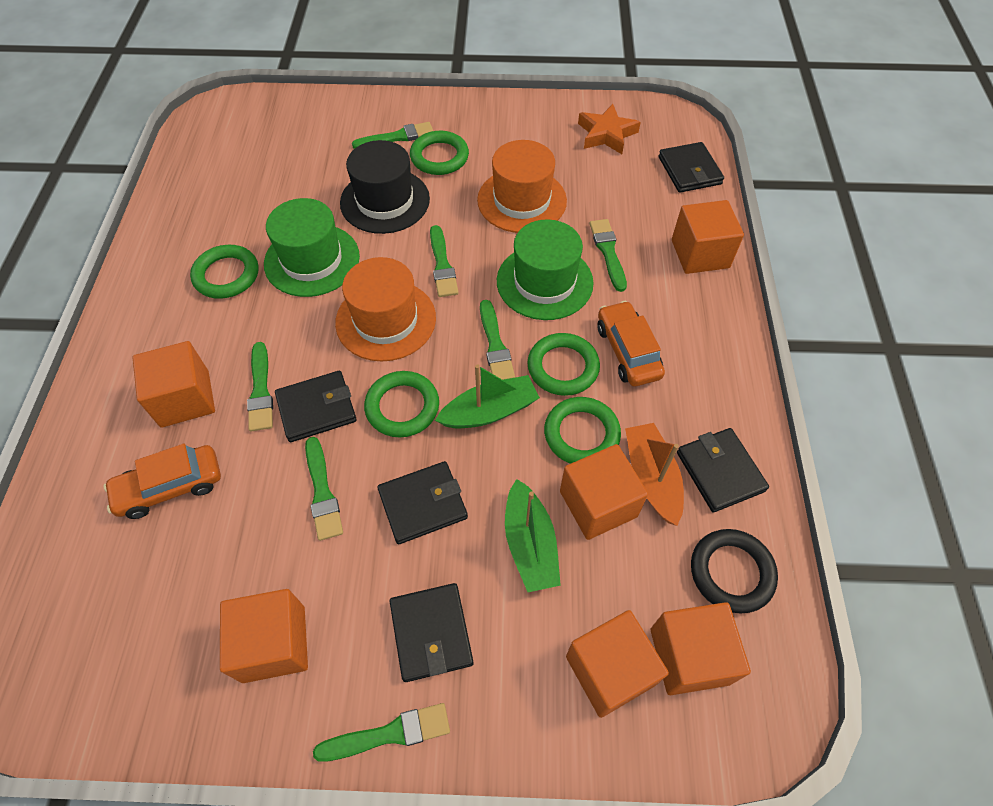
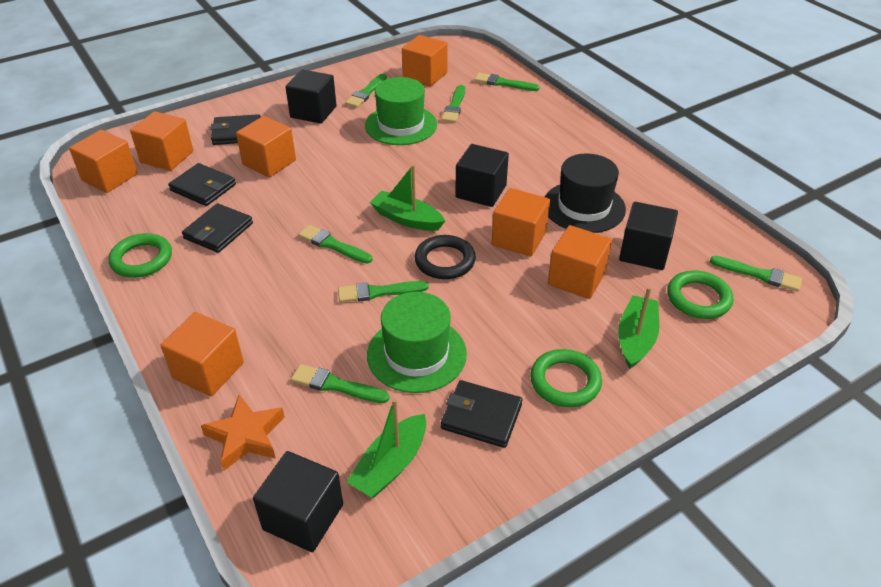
black cube: none = 0 -> [253,451,343,552] [285,69,336,124] [455,144,509,207] [619,202,678,270] = 4
black wallet: [275,371,357,442] [377,461,468,544] [390,583,474,682] [659,142,724,193] [677,428,769,512] = 5 -> [168,163,236,206] [182,203,253,253] [210,114,261,145] [441,380,522,448] = 4
green boat: [435,364,540,428] [505,479,561,592] = 2 -> [347,399,426,498] [370,165,445,231] [618,287,659,369] = 3
green ring: [190,245,259,299] [364,371,439,437] [410,131,469,175] [527,333,600,396] [544,397,621,464] = 5 -> [109,233,172,278] [530,349,602,407] [667,270,733,319] = 3
orange boat: [625,423,684,526] = 1 -> none = 0
orange car: [104,444,221,519] [597,301,665,386] = 2 -> none = 0
orange cube: [132,341,215,428] [220,589,308,683] [560,444,648,540] [566,610,669,718] [651,602,751,695] [672,200,744,274] = 6 -> [69,130,138,193] [130,111,193,171] [160,312,244,396] [236,116,296,177] [402,35,448,87] [492,188,550,257] [548,225,612,299] = 7
orange hat: [335,257,436,362] [477,140,567,233] = 2 -> none = 0

